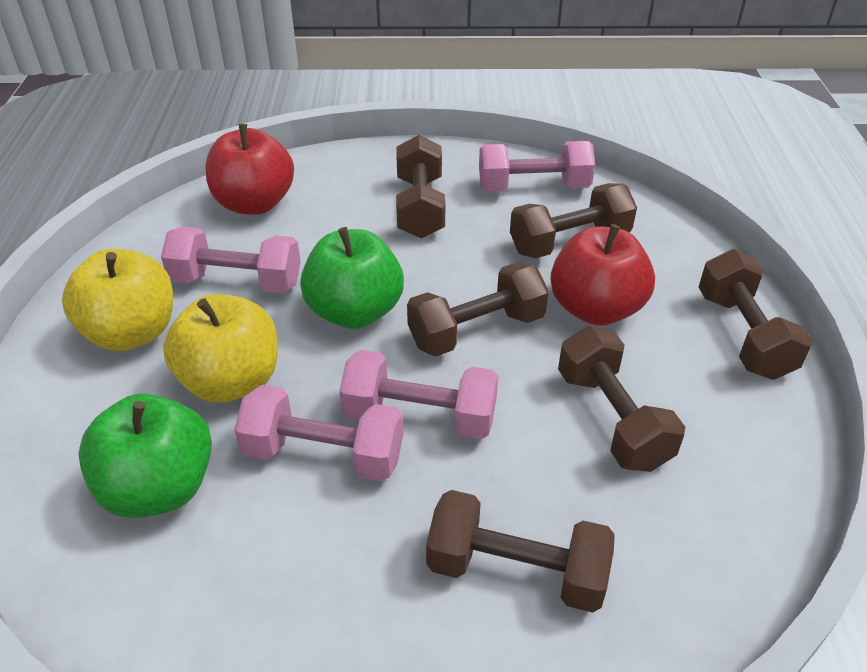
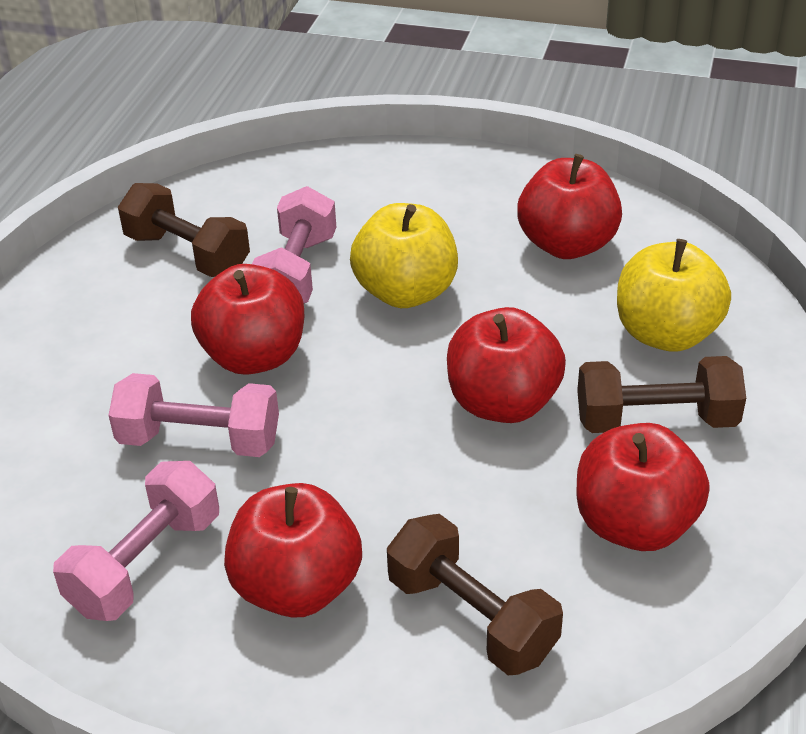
brown dumbbell: [396,135,445,238] [407,262,549,356] [426,490,615,613] [510,183,637,258] [558,326,685,472] [699,249,812,380] = 6 -> [118,183,250,277] [387,514,563,675] [577,356,746,433] = 3
green apple: [79,393,212,518] [300,227,404,329] = 2 -> none = 0
pink dumbbell: [161,227,301,293] [234,385,403,481] [339,350,498,439] [479,141,595,191] = 4 -> [53,461,219,621] [108,373,279,457] [252,186,336,303] = 3
red apple: [206,124,294,215] [551,224,655,326] = 2 -> [191,264,304,375] [224,483,362,618] [447,307,566,423] [517,154,622,259] [576,423,710,551] = 5

